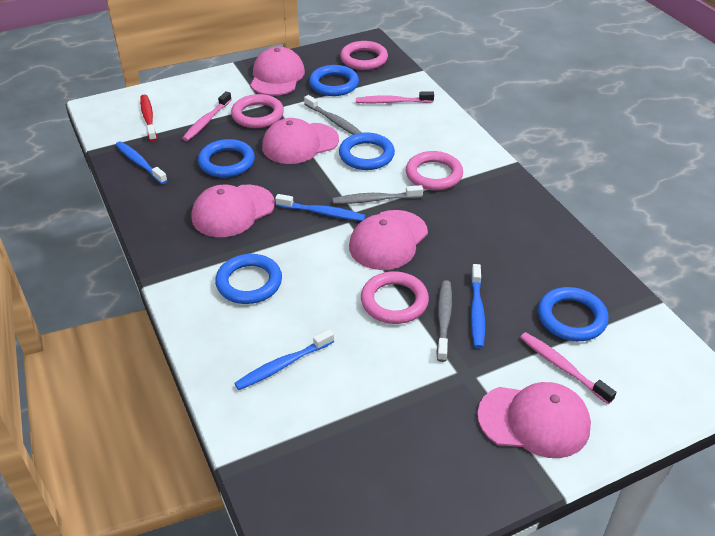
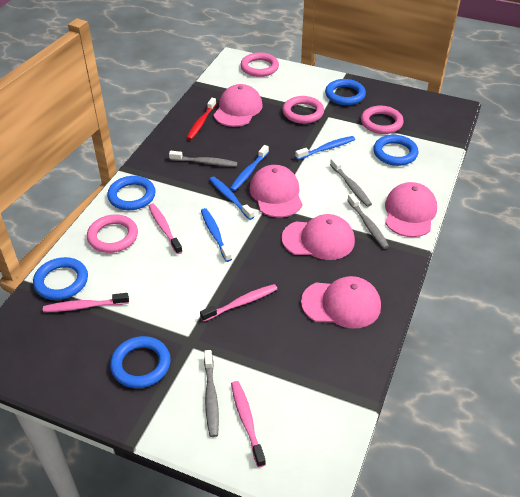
grey toothbrush: [304,95,362,135] [333,185,423,204] [436,280,452,362] = 3 -> [169,151,238,167] [204,350,219,437] [330,158,372,207] [347,193,389,249] = 4
pink toothbrush: [182,91,232,141] [356,91,434,103] [520,332,616,404] = 3 -> [43,293,129,312] [149,204,183,254] [200,284,277,322] [231,381,266,467] = 4

